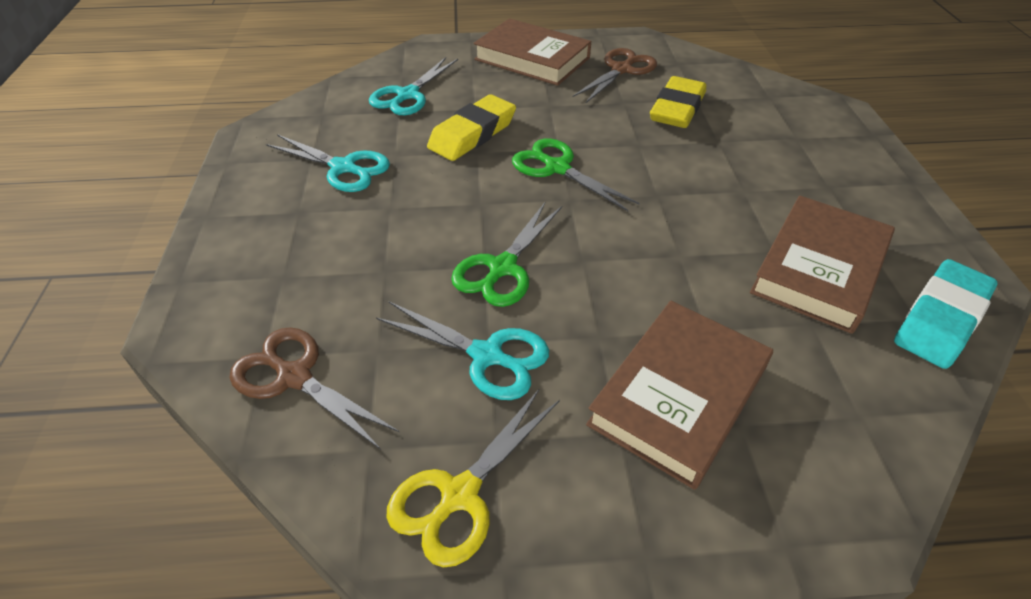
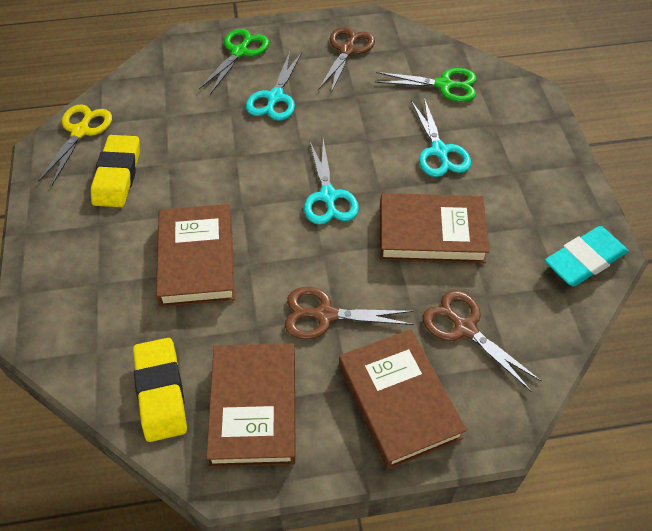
brown book: [474,18,591,86] [586,301,773,490] [750,195,895,334] = 3 -> [156,204,235,307] [206,343,296,467] [339,329,467,470] [380,193,489,263] = 4
brown scissors: [230,327,399,450] [573,48,657,104] = 2 -> [285,287,414,340] [319,27,375,93] [423,290,542,391] = 3

